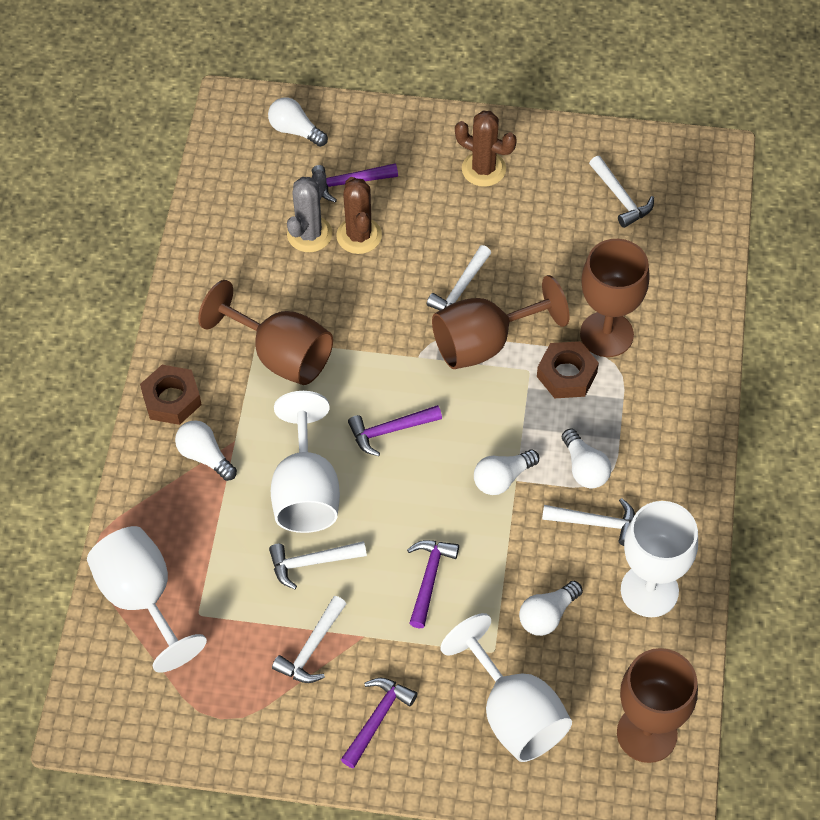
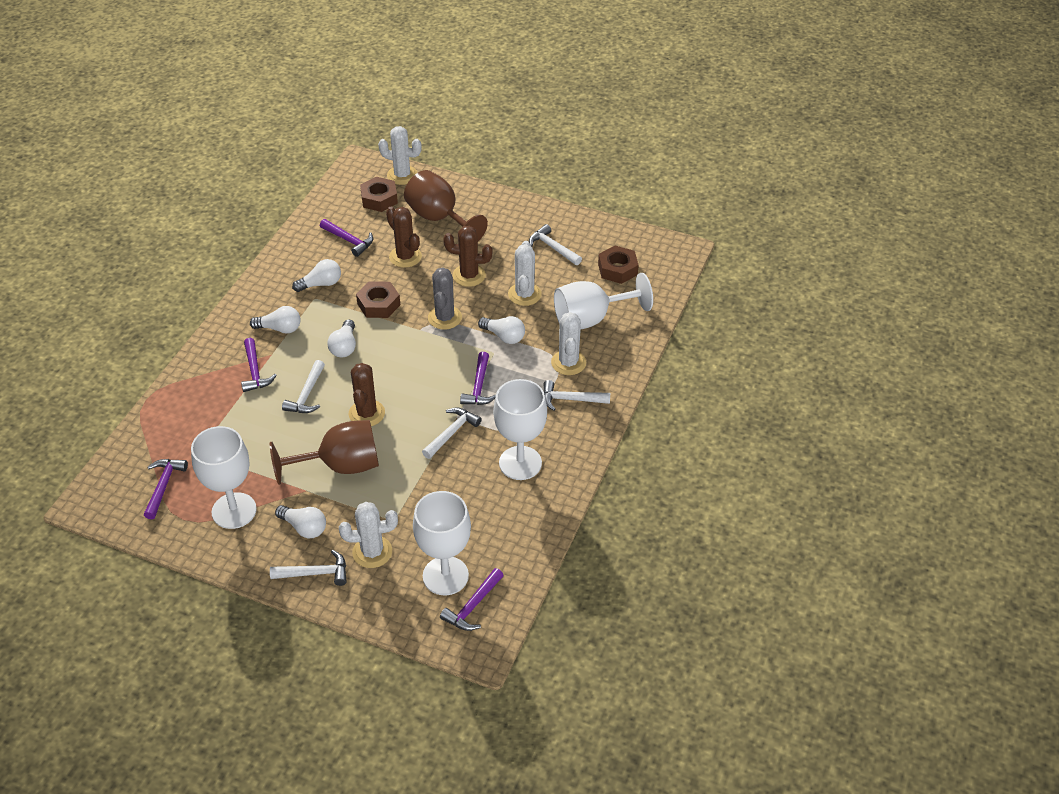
brown cactus: [336,177,382,254] [455,111,517,187] = 2 -> [349,363,385,426] [386,207,422,268] [443,226,493,287] = 3
brown goblet: [198,280,333,385] [432,275,569,369] [580,239,650,357] [617,648,698,763] = 4 -> [270,420,379,485] [404,170,488,241] = 2
brown nut: [140,365,202,425] [537,341,599,398] = 2 -> [356,281,400,318] [360,177,398,212] [598,246,639,284] = 3
purple hammer: [312,163,398,202] [341,678,418,768] [348,405,442,456] [407,540,459,628] = 4 -> [144,459,188,519] [241,338,277,392] [320,219,373,257] [440,568,504,631] [460,352,496,405] = 5
white cactus: none = 0 -> [339,502,398,568] [378,126,422,185] [508,241,542,306] [551,312,586,375] = 4

